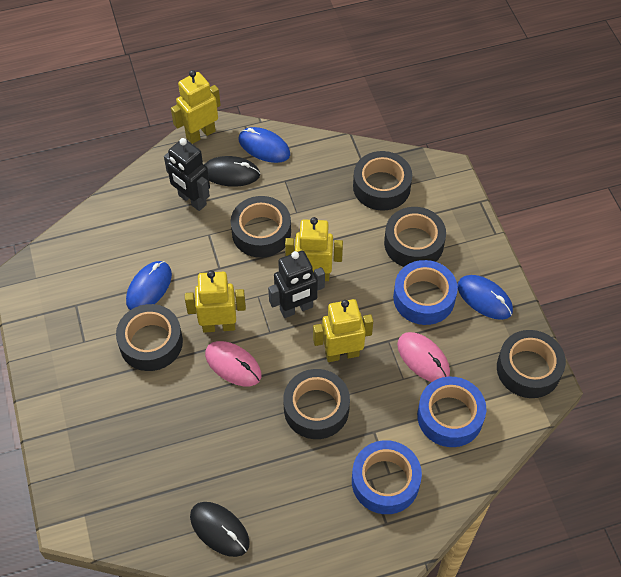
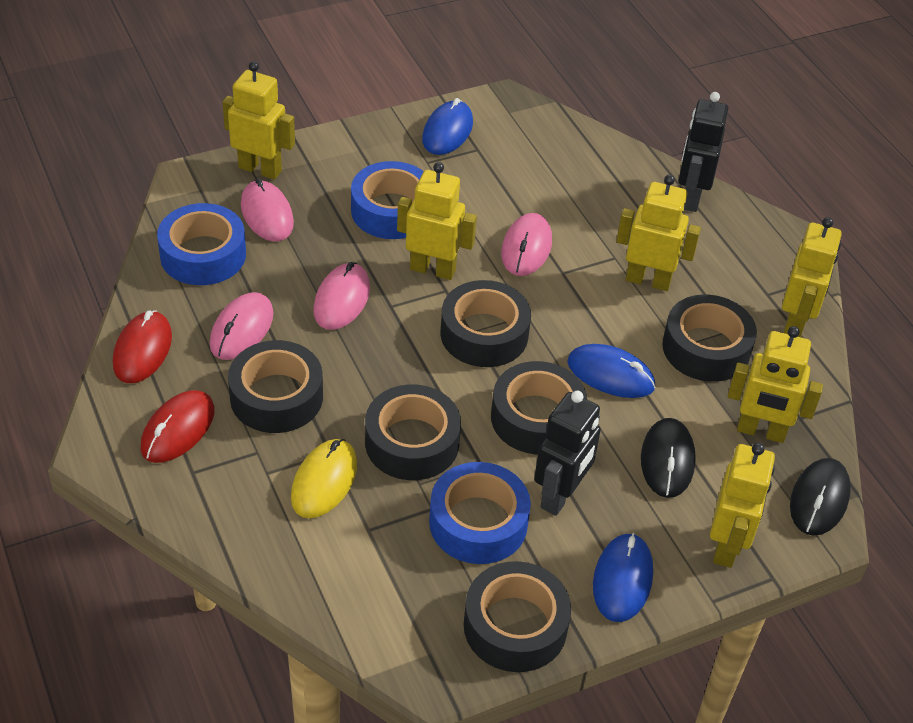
pink mouse: [205,341,262,386] [397,332,450,382] = 2 -> [210,292,274,360] [241,178,294,242] [313,262,370,330] [501,213,552,276] = 4
red mouse: none = 0 -> [113,310,172,383] [140,390,215,463] = 2
yellow mouse: none = 0 -> [291,439,357,518] = 1
yellow robot: [171,70,221,144] [185,270,246,333] [285,217,343,281] [313,299,373,362] = 4 -> [222,61,295,180] [397,162,477,280] [617,174,701,291] [710,443,775,568] [728,326,823,443] [782,217,842,337] = 6

